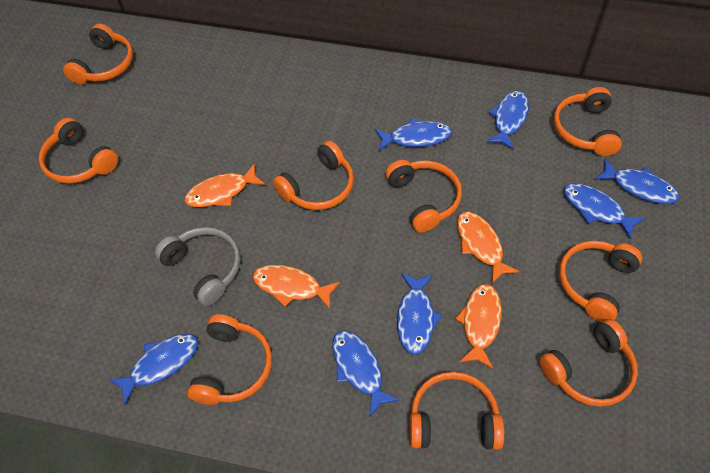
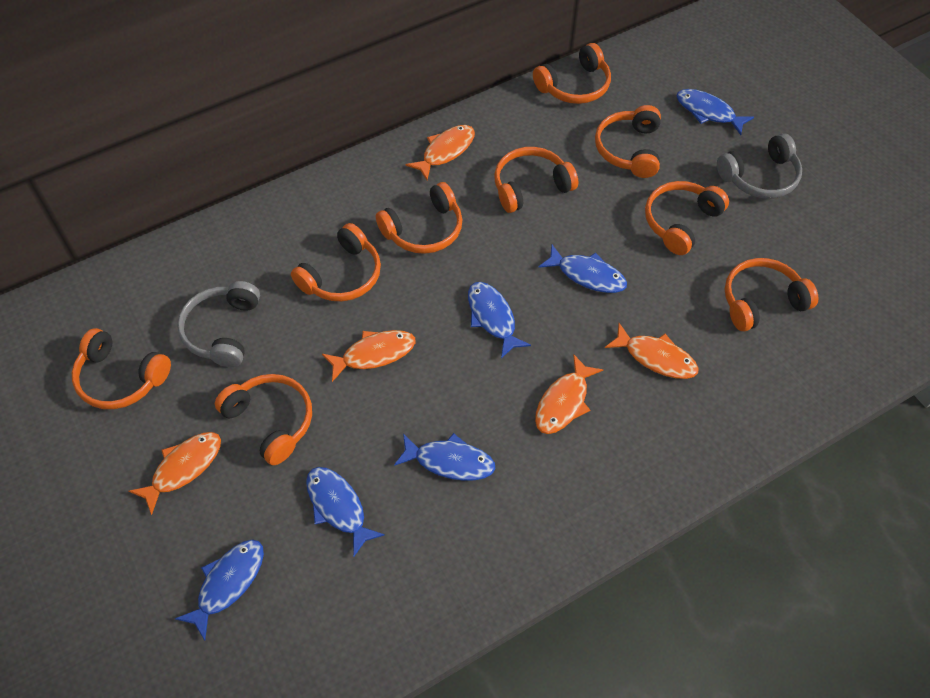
blue fish: [108,334,198,405] [332,330,400,416] [375,118,452,151] [397,273,442,355] [486,91,529,150] [563,183,645,239] [595,159,679,204] = 7 -> [175,539,264,640] [306,467,385,557] [394,433,495,481] [468,282,531,358] [538,245,627,293] [676,89,754,135] = 6
grey headphones: [155,227,240,306] = 1 -> [177,281,260,367] [717,133,802,199] = 2
orange fish: [185,163,265,207] [253,265,340,309] [455,284,502,369] [457,212,519,284] = 4 -> [129,432,221,515] [322,330,416,382] [406,125,475,180] [535,354,603,434] [605,323,699,379] = 5

